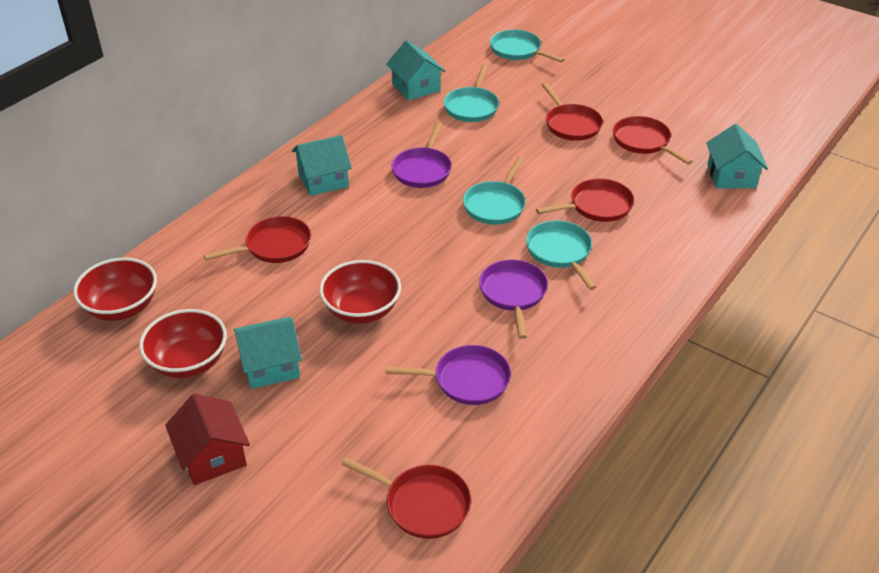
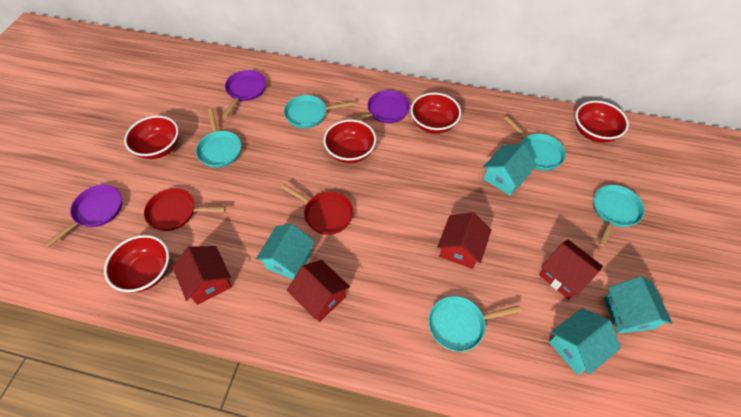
red bowl: [73,258,157,321] [139,309,227,378] [319,260,401,324] = 3 -> [104,235,169,293] [124,116,179,159] [323,119,376,163] [410,93,461,134] [575,101,629,143] = 5
red house: [165,393,250,485] = 1 -> [172,246,232,305] [287,260,350,322] [437,212,491,269] [539,240,603,299] = 4
red pan: [203,216,311,263] [341,457,471,539] [536,178,634,222] [542,83,603,141] [613,116,693,165] = 5 -> [144,188,226,231] [281,184,354,235] = 2
turquoise pan: [444,65,499,122] [463,157,526,225] [490,30,565,63] [526,220,596,290] = 4 -> [196,109,242,168] [284,95,354,128] [428,296,521,352] [504,116,566,171] [593,185,645,247] = 5

